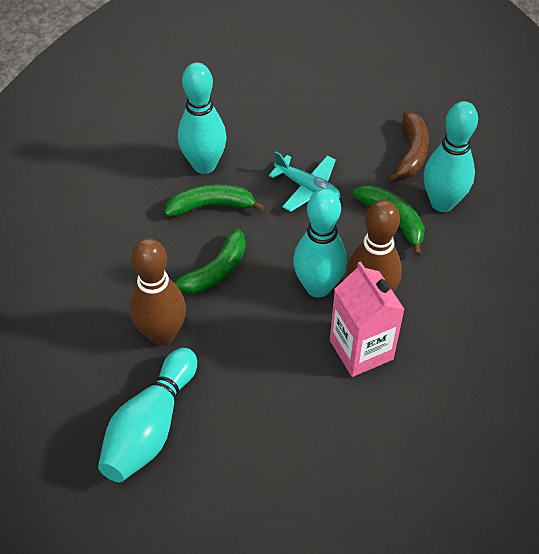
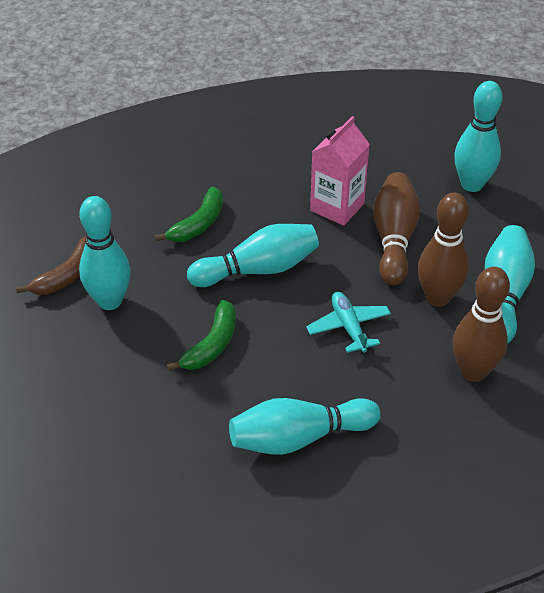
brown bowling pin: [130,238,186,345] [347,200,402,293] = 2 -> [373,172,420,285] [417,193,469,307] [452,267,510,382] = 3
green banana: [164,184,265,217] [174,228,246,294] [353,185,425,256] = 3 -> [155,187,223,242] [167,300,236,371] = 2
turquoise bowling pin: [98,348,197,482] [178,62,227,174] [293,189,347,298] [424,101,478,212] = 4 -> [79,196,131,310] [187,224,319,287] [229,398,380,455] [454,81,502,192] [485,225,535,344] = 5

